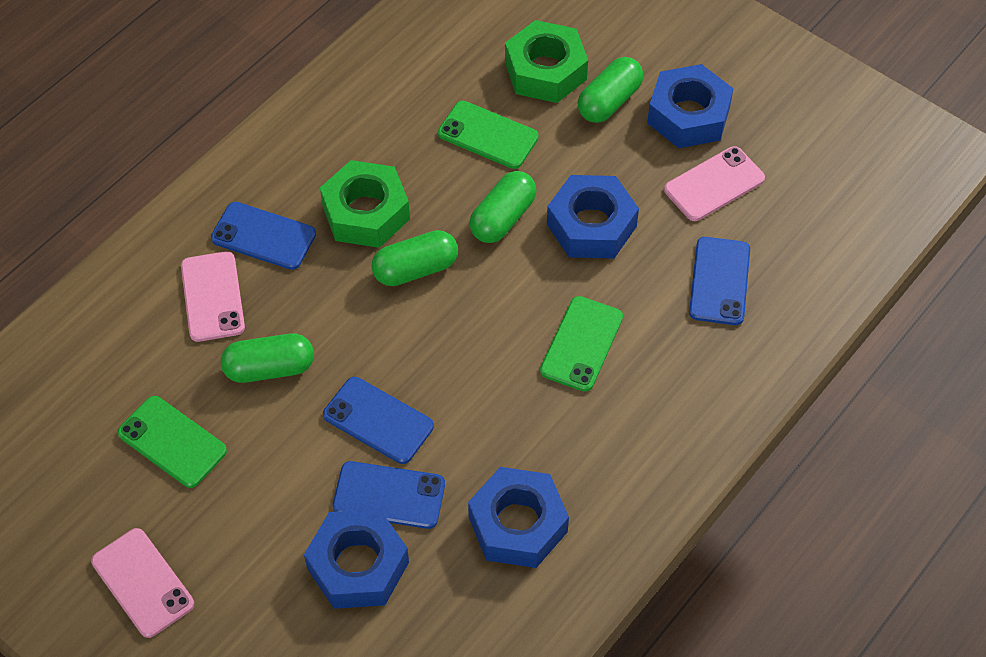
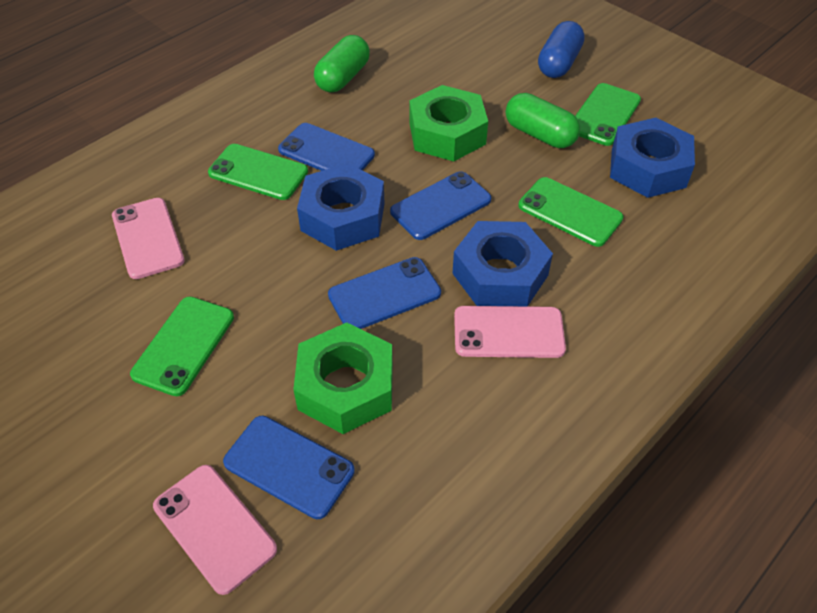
blue capsule: none = 0 -> [538,21,585,78] = 1
blue nut: [304,509,409,609] [468,467,569,568] [547,175,639,259] [647,64,734,148] = 4 -> [297,163,384,251] [452,221,553,306] [610,118,695,198] = 3
green capsule: [221,333,314,383] [371,230,458,286] [469,171,536,243] [578,57,643,123] = 4 -> [314,35,370,93] [506,93,580,148] = 2
green phone: [118,396,227,488] [438,101,539,169] [540,296,623,392] = 3 -> [130,297,234,396] [208,144,308,200] [519,177,623,247] [575,83,641,146] = 4

